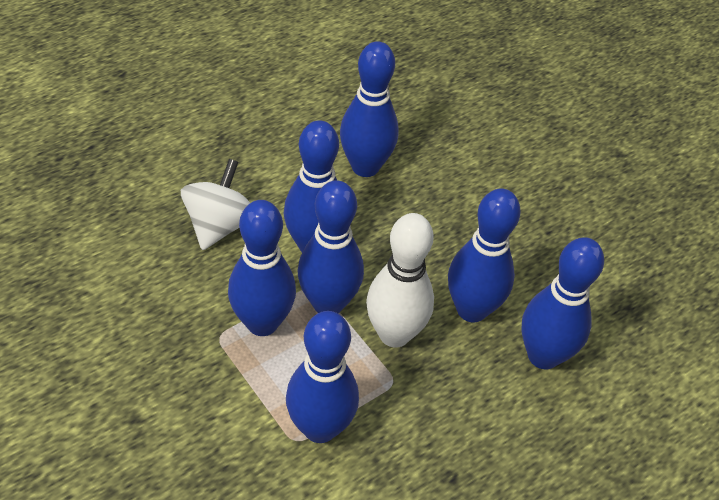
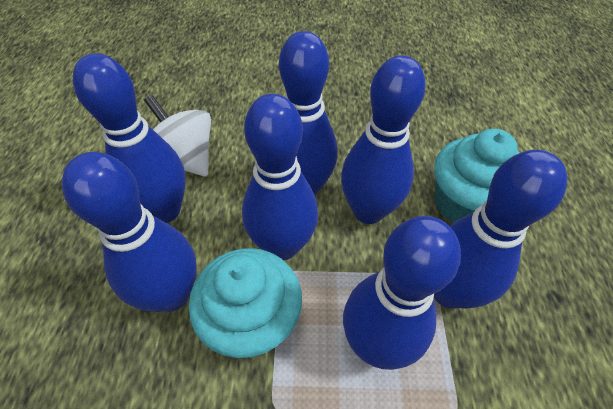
turquoise cupcake: none = 0 -> [189,248,302,358] [434,129,520,223] = 2
white bowling pin: [366,213,434,348] = 1 -> none = 0

